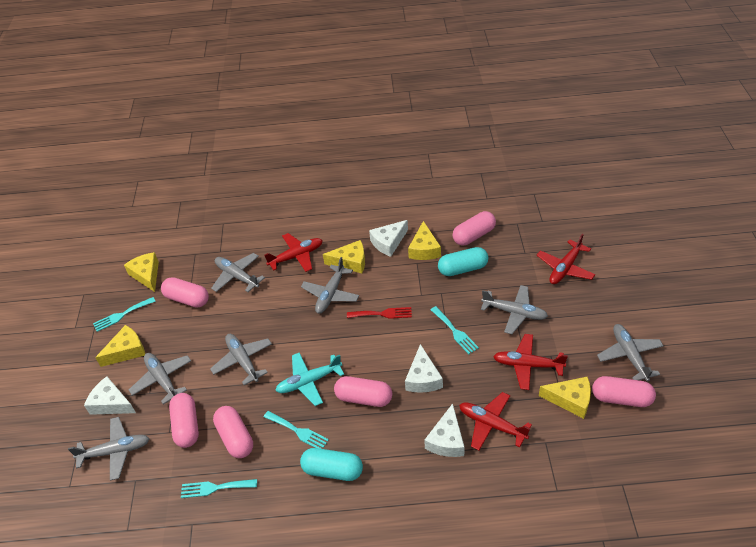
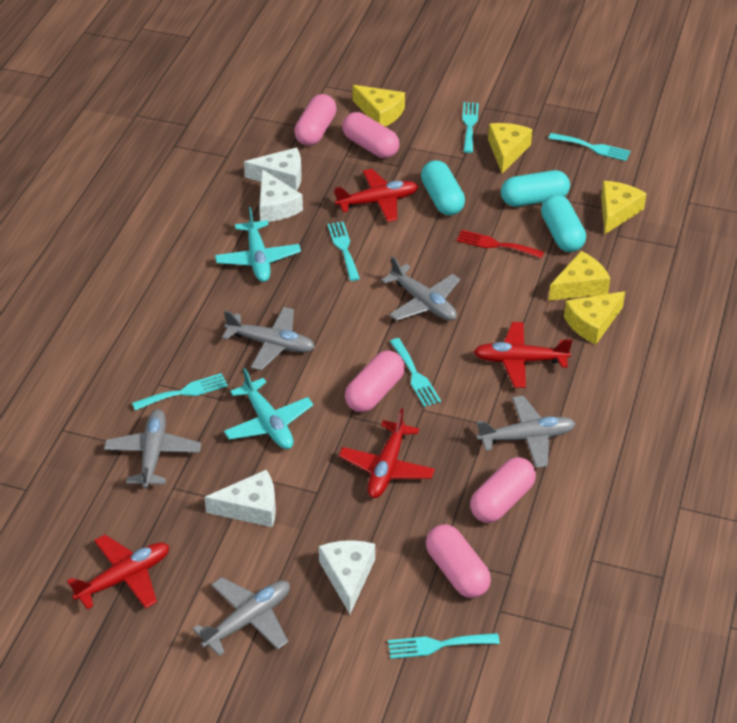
grey plane: [68,417,149,481] [129,353,191,404] [210,334,272,385] [211,253,265,292] [301,257,359,314] [481,285,548,334] [597,324,664,382] = 7 -> [104,409,201,489] [193,577,290,656] [222,307,315,371] [381,256,460,321] [477,396,576,468] = 5
pink capsule: [161,277,209,308] [169,393,199,448] [213,406,253,458] [334,376,392,407] [452,211,496,245] [592,376,656,407] = 6 -> [294,94,337,146] [342,112,399,158] [345,351,405,412] [426,524,491,598] [470,457,536,523] = 5
turquoise capsule: [300,448,363,481] [438,247,488,276] = 2 -> [421,160,465,216] [501,170,570,207] [541,195,586,252] = 3
turquoise fork: [93,297,156,332] [181,479,257,498] [264,411,329,449] [431,306,479,354] = 4 -> [132,373,228,410] [328,222,360,281] [388,633,500,659] [390,338,441,407] [462,102,479,153] [548,133,631,161] = 6
turquoise plane: [275,352,344,406] = 1 -> [215,207,301,282] [224,368,313,449] = 2

